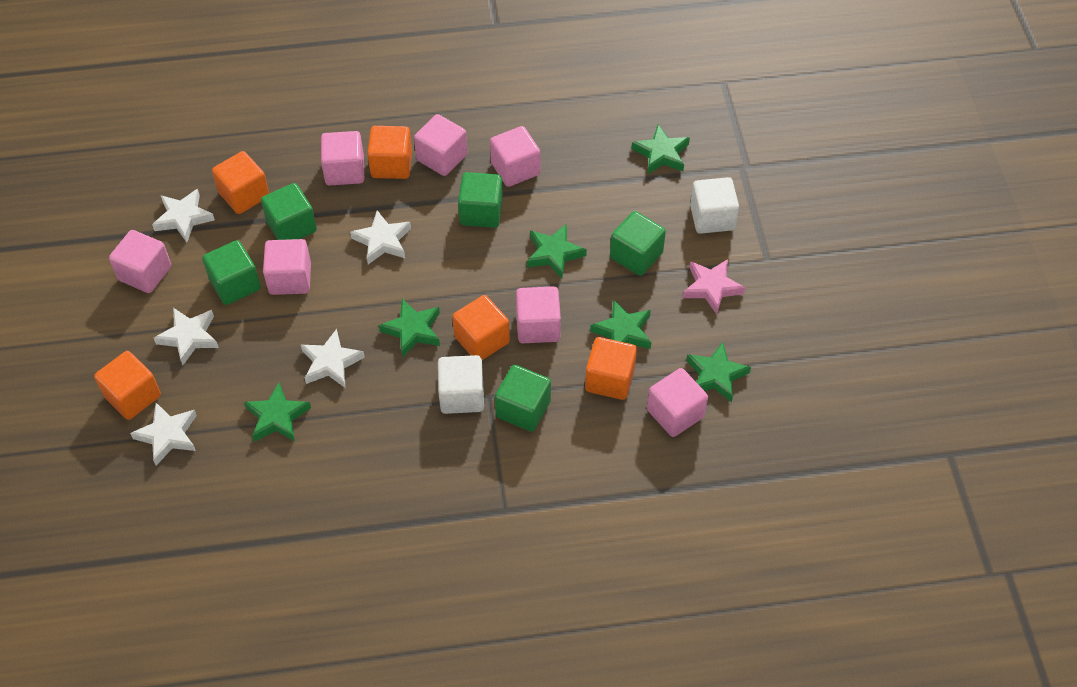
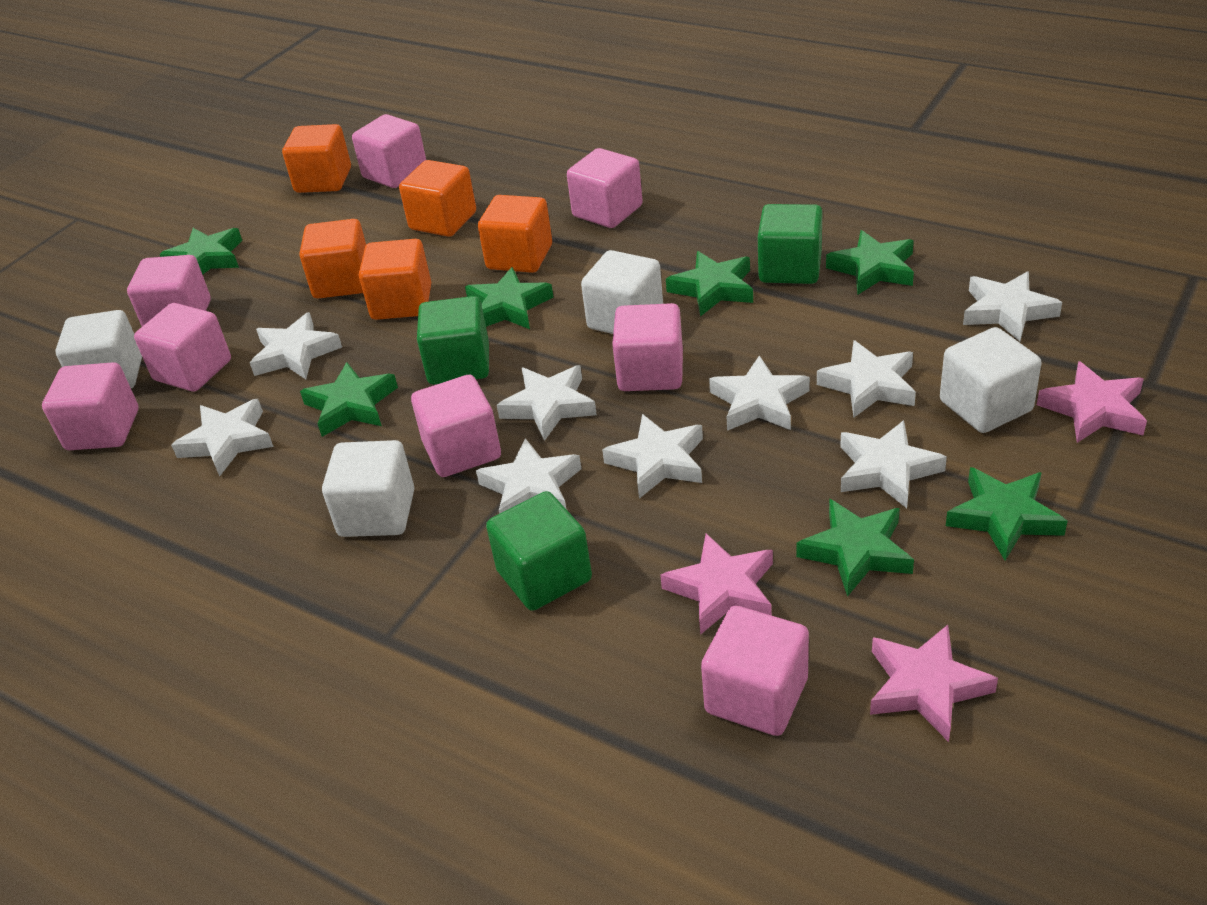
green cube: [202,240,261,305] [261,183,317,240] [458,172,503,228] [495,365,551,432] [610,211,666,276] = 5 -> [417,296,489,385] [486,491,592,611] [758,204,822,284] = 3
green star: [244,382,311,442] [379,299,440,357] [527,224,587,279] [590,300,651,349] [632,125,690,175] [686,342,751,402] = 6 -> [160,228,242,275] [300,362,398,437] [465,267,554,329] [666,251,753,317] [796,499,914,597] [826,230,914,295] [946,467,1068,561] = 7
pink cube: [109,230,171,293] [263,239,311,295] [321,131,364,185] [414,114,467,176] [490,126,540,187] [516,286,561,343] [647,368,708,437] = 7 -> [42,362,139,450] [127,255,211,326] [134,303,231,392] [352,114,426,188] [411,375,501,477] [567,148,643,228] [612,303,683,391] [701,606,809,736] = 8
pink star: [683,259,745,314] = 1 -> [660,534,773,635] [870,625,998,742] [1037,361,1147,443] = 3
white cube: [438,355,484,414] [690,177,739,234] = 2 -> [55,310,142,388] [322,440,414,537] [581,250,663,334] [940,327,1041,433] = 4
white star: [130,403,197,466] [152,189,215,242] [154,308,219,365] [301,329,365,388] [350,210,411,264] = 5 -> [171,399,274,477] [250,312,342,379] [476,438,581,514] [497,365,597,441] [602,414,703,499] [709,355,810,431] [817,340,916,418] [840,420,947,508] [963,271,1062,341] = 9

